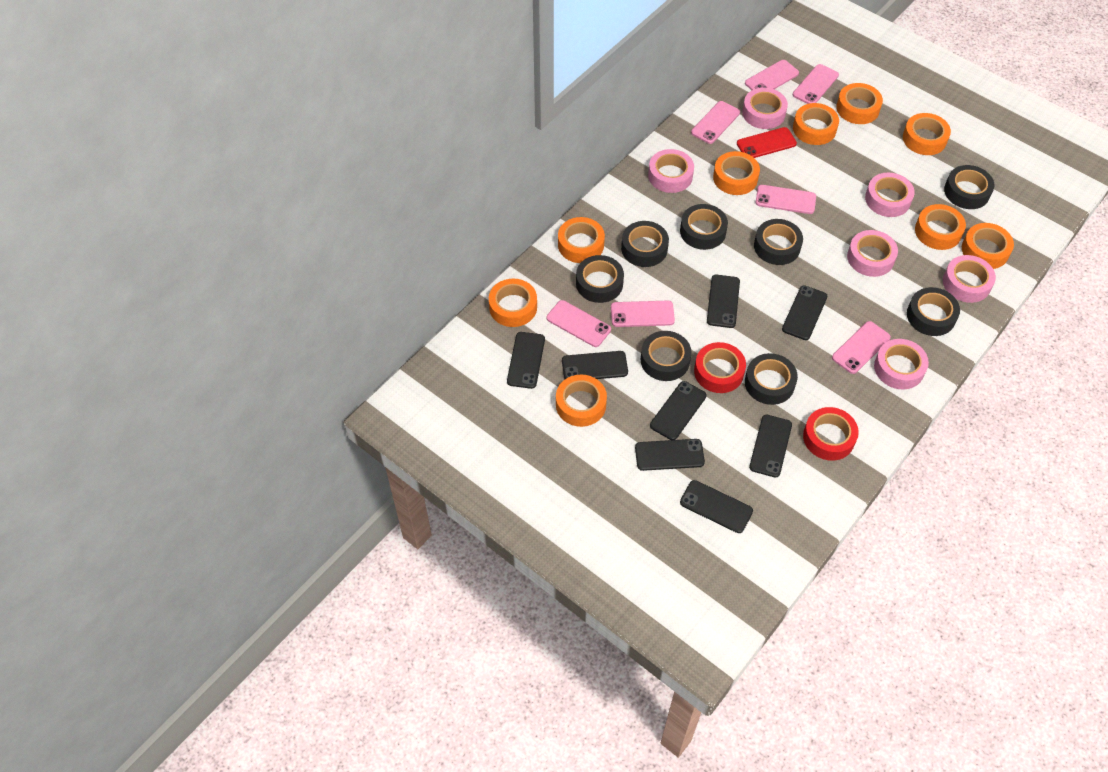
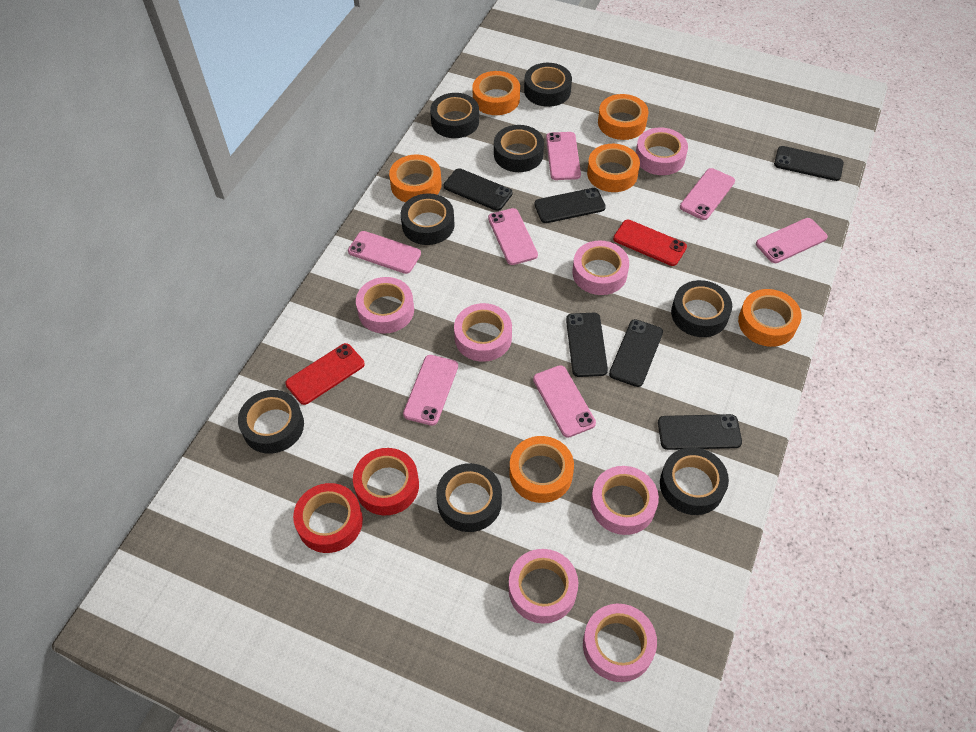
black phone: [507,332,545,389] [562,351,628,379] [635,439,705,471] [650,381,706,440] [680,480,753,533] [707,275,740,328] [749,415,792,478] [782,285,827,340] = 8 -> [444,168,512,211] [534,188,606,223] [566,313,608,377] [609,319,663,387] [658,414,742,450] [774,146,844,181] = 6
orange tape: [489,279,537,327] [556,374,607,427] [558,217,605,263] [713,151,760,195] [793,103,839,145] [836,83,883,124] [903,113,951,155] [915,204,966,250] [962,223,1014,269] = 9 -> [389,155,442,202] [472,71,520,115] [510,436,574,503] [587,144,640,192] [598,94,648,140] [738,289,801,347] = 6
pink tape: [648,149,694,193] [742,88,788,129] [847,230,898,277] [865,173,915,217] [874,339,929,389] [943,255,996,303] = 6 -> [356,277,414,334] [454,303,512,362] [509,549,578,624] [572,240,629,295] [583,604,657,682] [591,466,659,535] [636,128,688,175] = 7
red phone: [737,127,797,158] = 1 -> [285,343,365,405] [613,219,687,266] = 2

